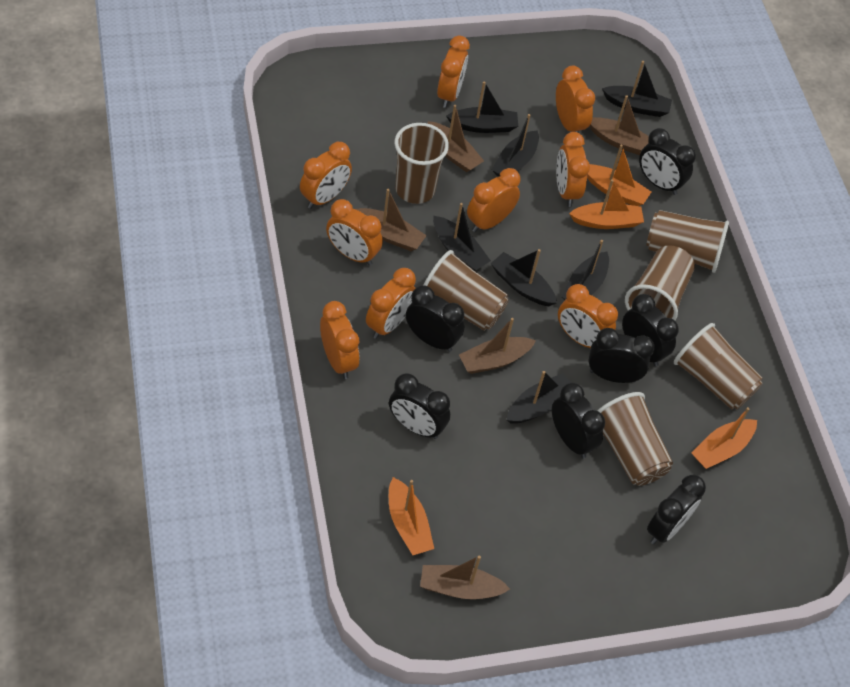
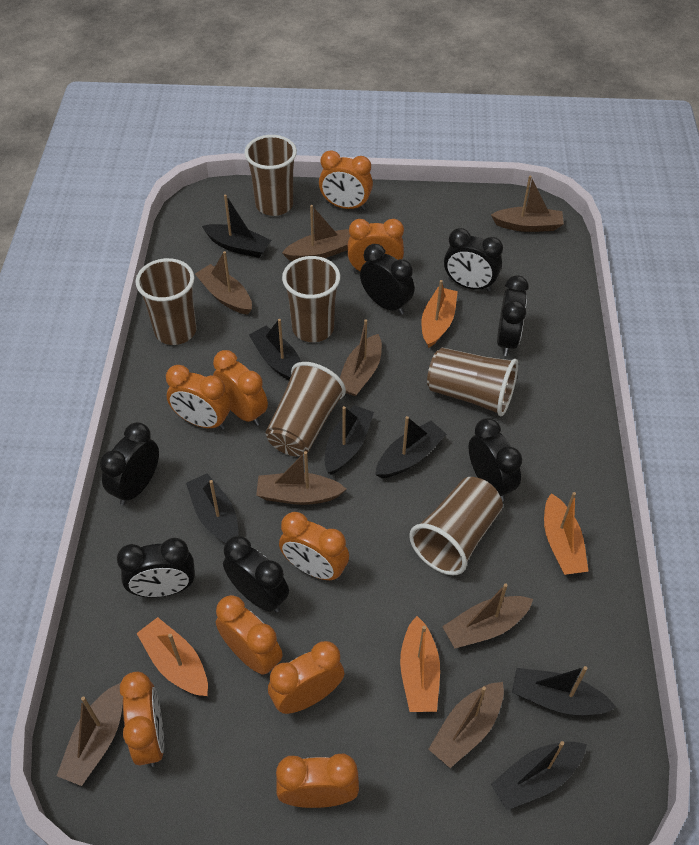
brown boat: [356,189,427,251] [420,555,510,599] [428,105,484,172] [459,318,536,374] [590,95,649,155] = 5 -> [57,683,123,786] [195,251,252,315] [256,451,346,505] [282,205,350,261] [340,319,382,396] [428,682,504,768] [442,583,533,648] [491,176,564,232] = 8

